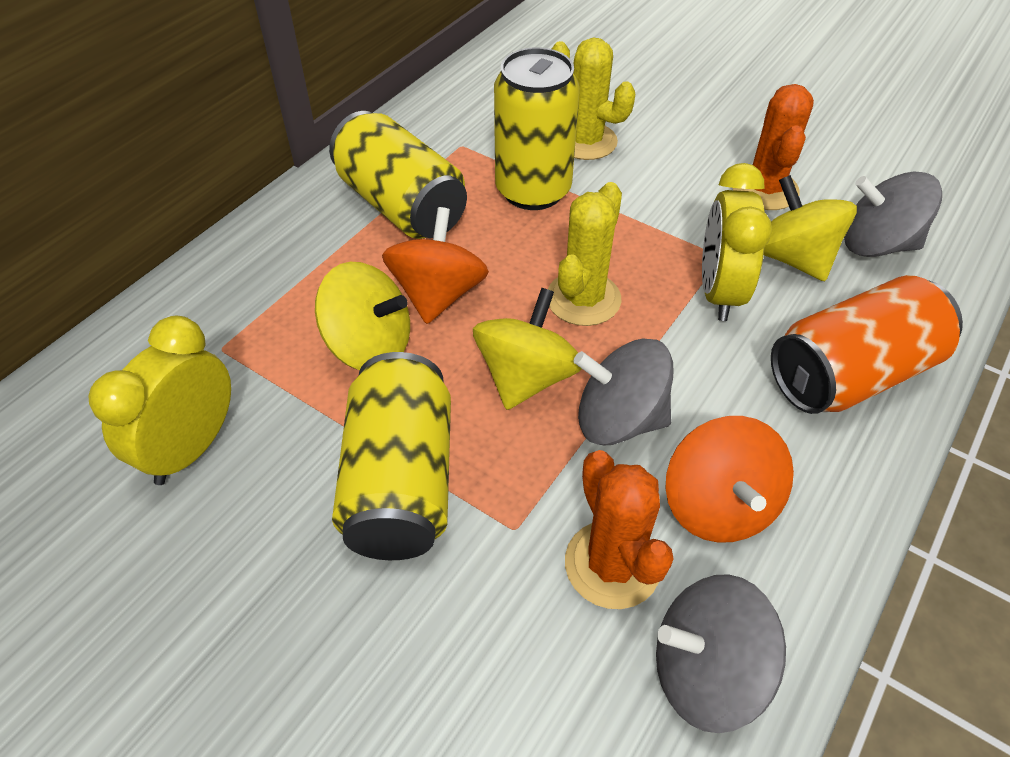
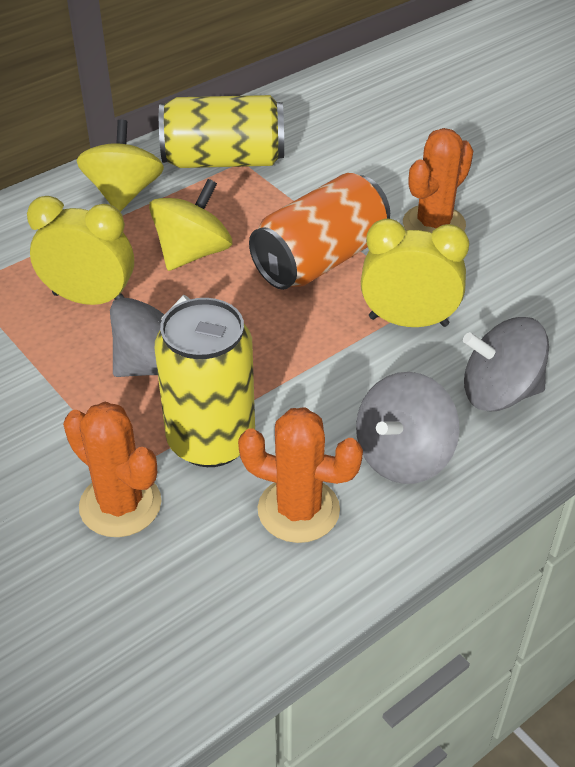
orange cactus: [565,450,674,609] [733,84,814,210] = 2 -> [63,402,161,537] [238,407,363,543] [403,128,473,233] = 3
orange spinning top: [382,207,489,324] [665,416,794,543] = 2 -> none = 0
yellow cactus: [548,182,622,326] [552,38,635,160] = 2 -> none = 0
yellow can: [329,111,467,239] [332,352,451,560] [494,47,580,210] = 3 -> [154,298,255,467] [159,95,284,168] = 2
yellow spinning top: [315,262,410,370] [473,288,582,410] [764,175,857,281] = 3 -> [77,120,164,212] [149,179,232,271] = 2

